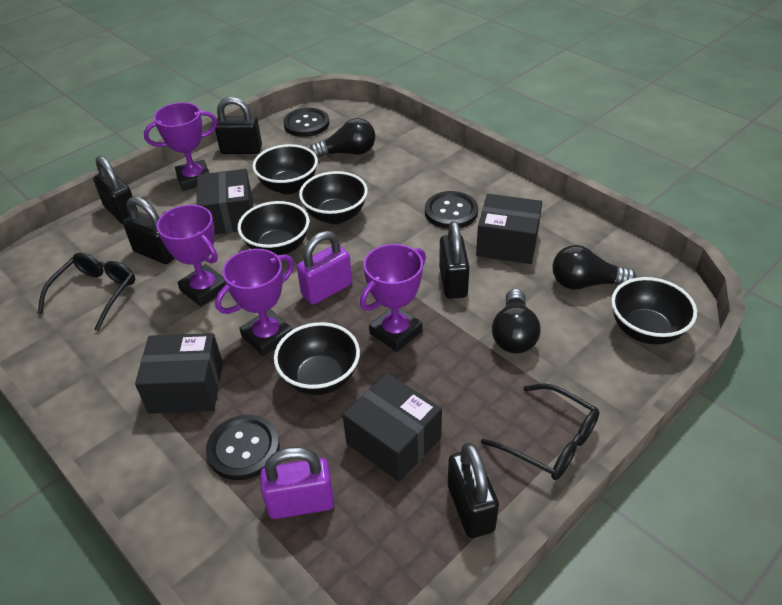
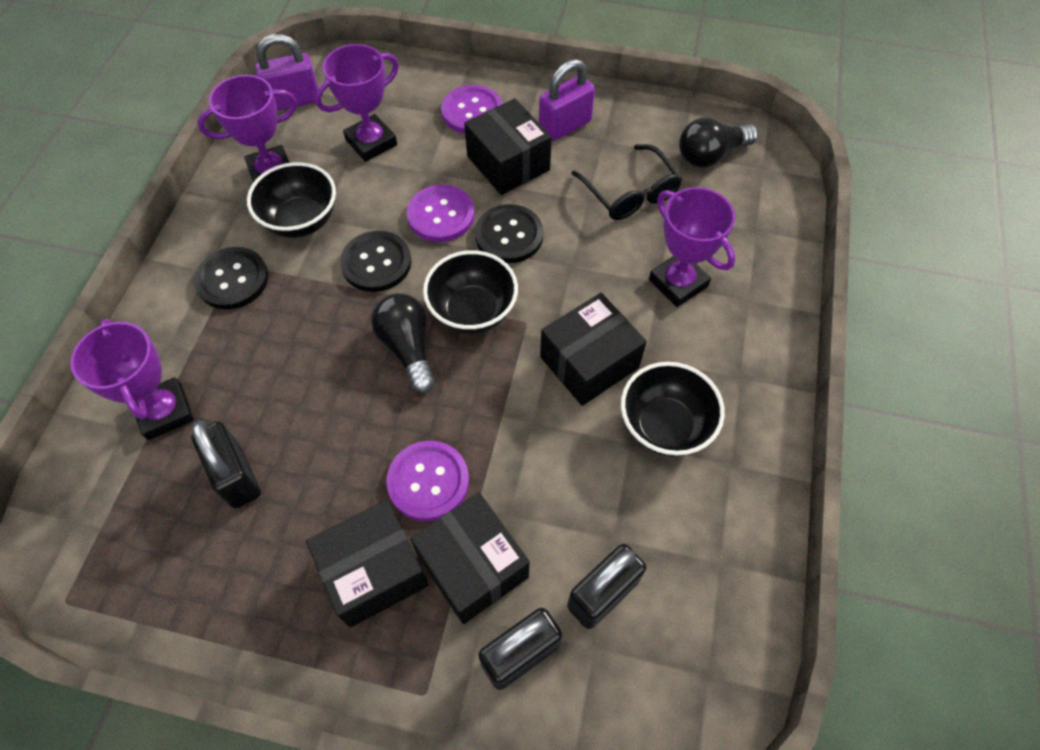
black bowl: [238,201,309,255] [252,144,318,194] [274,322,360,395] [299,171,368,224] [611,277,697,345] = 5 -> [247,162,336,238] [423,250,518,334] [621,362,725,457] = 3
black glasses: [37,253,135,331] [481,384,600,480] = 2 -> [571,144,682,220] = 1
black light bulb: [310,118,375,158] [492,289,540,353] [552,245,636,290] = 3 -> [371,293,435,393] [679,117,758,168] = 2
black padlock: [93,156,138,224] [123,196,175,264] [215,97,262,154] [439,221,470,299] [448,443,499,538] = 5 -> [191,421,261,508] [478,608,562,690] [567,544,647,629] = 3
purple button: none = 0 -> [386,441,469,521] [407,185,475,242] [441,85,503,134] = 3

